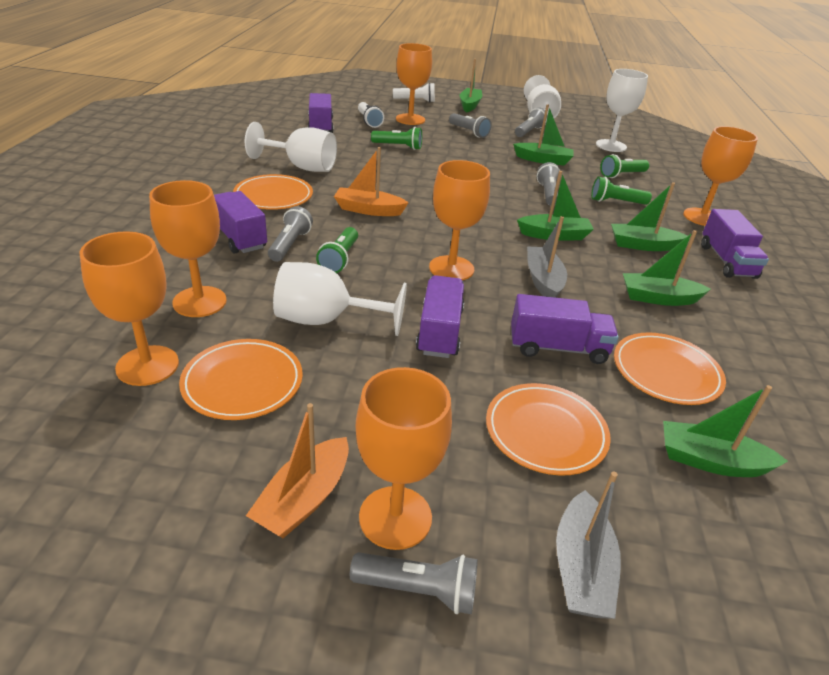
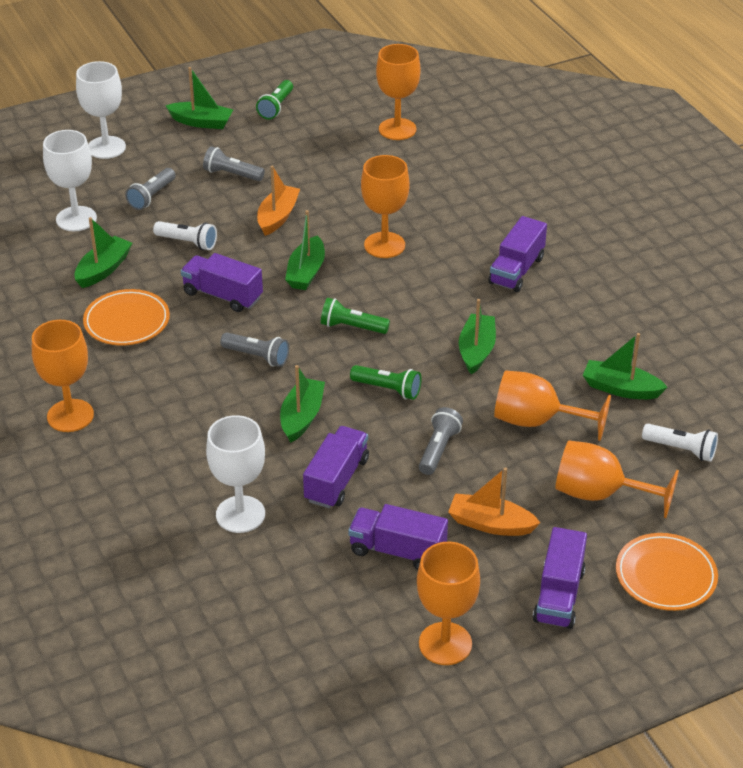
green flashlight: [316,227,358,273] [371,127,422,150] [591,176,652,205] [600,154,649,178] = 4 -> [256,80,293,119] [321,298,390,334] [350,365,422,400] = 3
grey boat: [527,216,567,298] [556,471,621,619] = 2 -> none = 0
grey flashlight: [268,206,313,262] [350,552,478,614] [449,113,492,138] [515,107,548,137] [537,162,560,206] = 5 -> [125,168,176,210] [203,146,265,181] [220,332,289,367] [419,407,463,475] = 4
orange plate: [179,339,303,420] [233,174,313,210] [486,383,611,476] [614,332,726,405] = 4 -> [83,289,170,346] [616,533,718,611] = 2
white goblet: [245,122,337,172] [273,262,407,336] [524,75,561,118] [596,69,648,152] = 4 -> [43,130,97,231] [76,61,126,159] [206,415,265,533] = 3

